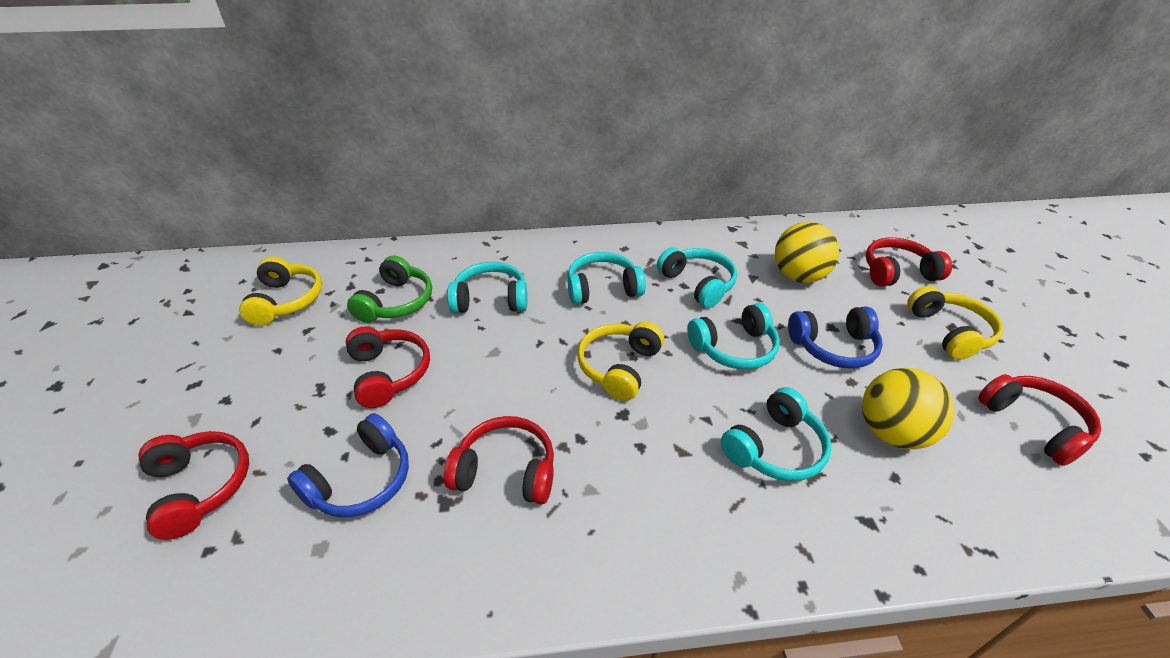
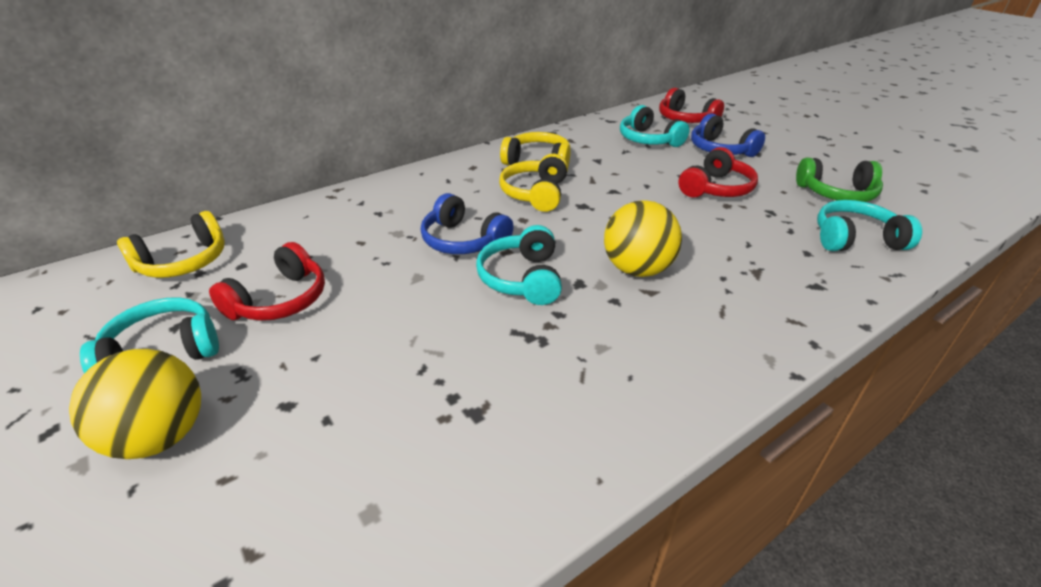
red headphones: [139,431,249,540] [346,327,430,408] [444,416,554,504] [865,237,952,287] [978,374,1101,466] = 5 -> [209,242,325,321] [659,88,724,123] [679,147,758,197] = 3
turquoise headphones: [447,262,527,313] [568,252,646,305] [657,248,737,308] [687,303,780,370] [720,387,832,481] = 5 -> [80,297,219,374] [476,225,562,305] [620,105,690,147] [817,200,922,251] = 4

